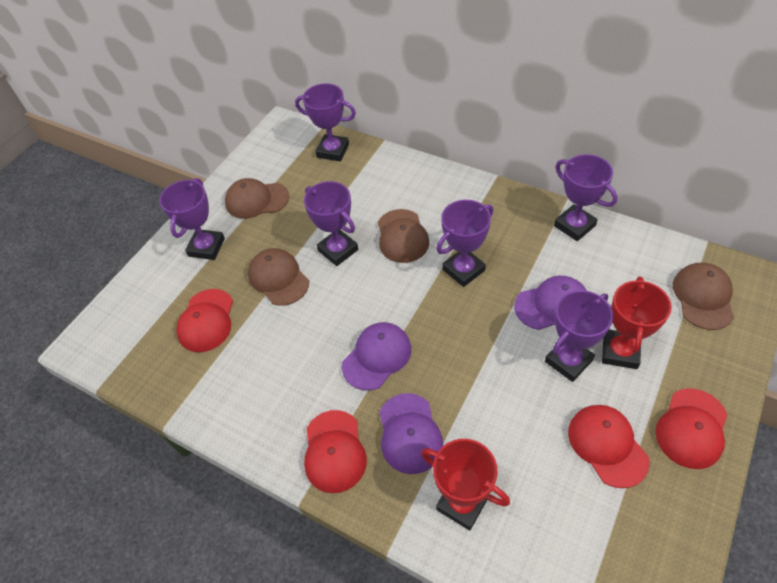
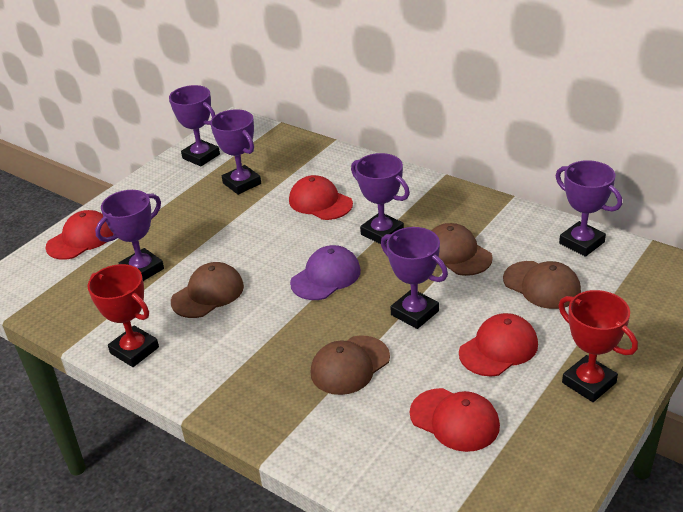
purple cap: [342,322,411,390] [379,393,443,474] [514,276,587,330] = 3 -> [290,245,361,300] = 1

